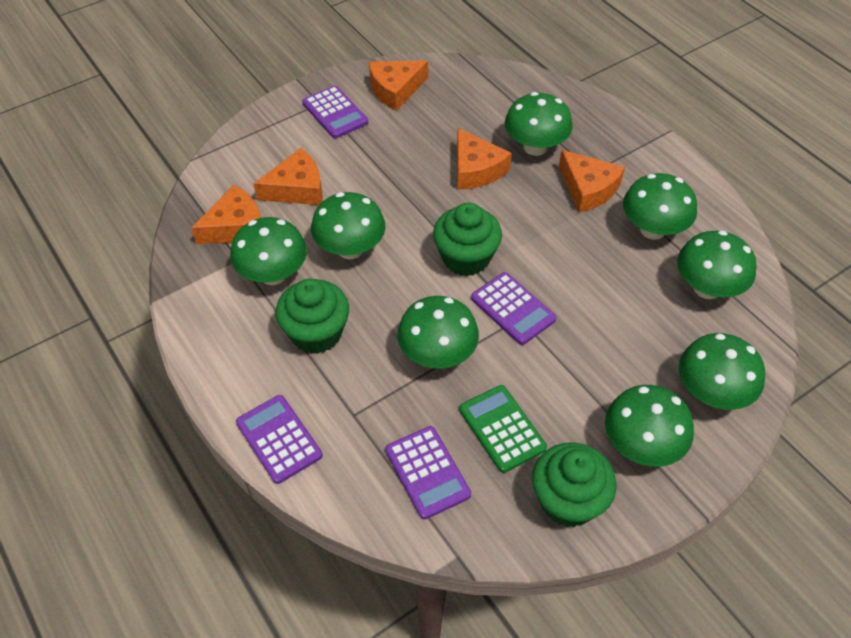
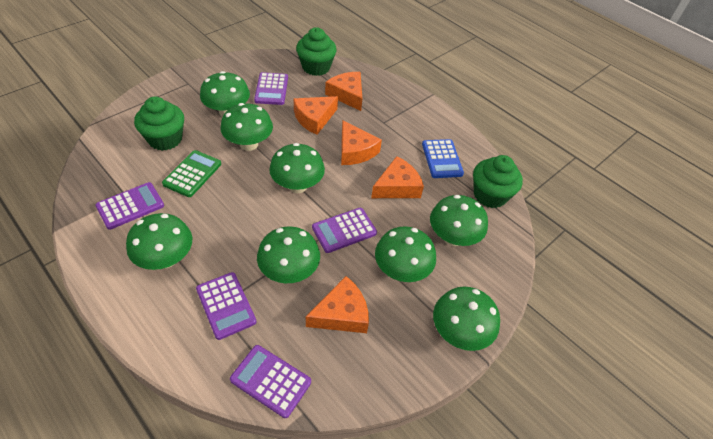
blue calculator: none = 0 -> [422,139,464,178] = 1
purple calculator: [236,395,323,484] [302,86,368,138] [385,426,471,520] [471,272,556,345] = 4 -> [95,182,164,230] [196,272,256,340] [230,345,311,418] [254,72,288,105] [312,208,377,253] = 5

